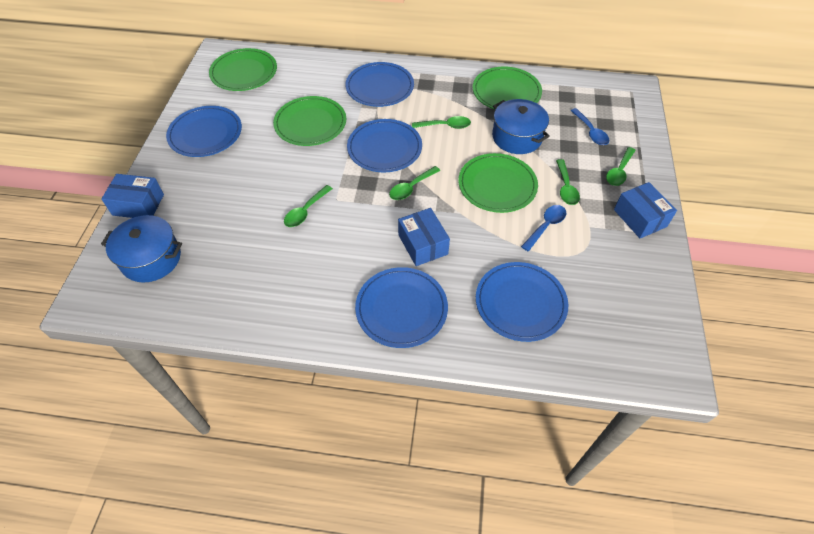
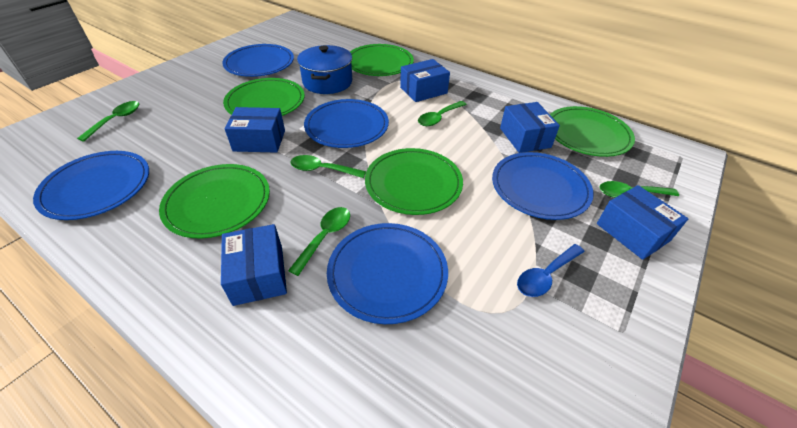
blue box: [101,174,164,218] [398,208,450,266] [614,182,677,239] = 3 -> [221,224,287,306] [224,107,285,153] [400,59,450,102] [500,102,560,153] [597,185,688,260] = 5
blue pot: [101,215,182,283] [492,99,550,154] = 2 -> [297,45,352,94] = 1
blue spoon: [521,205,566,251] [571,108,609,145] = 2 -> [517,244,585,297] = 1
green plate: [209,48,277,91] [273,96,346,146] [458,153,538,213] [473,67,542,109] = 4 -> [159,164,270,238] [223,78,305,116] [350,44,414,76] [365,148,463,215] [550,106,635,157] = 5

